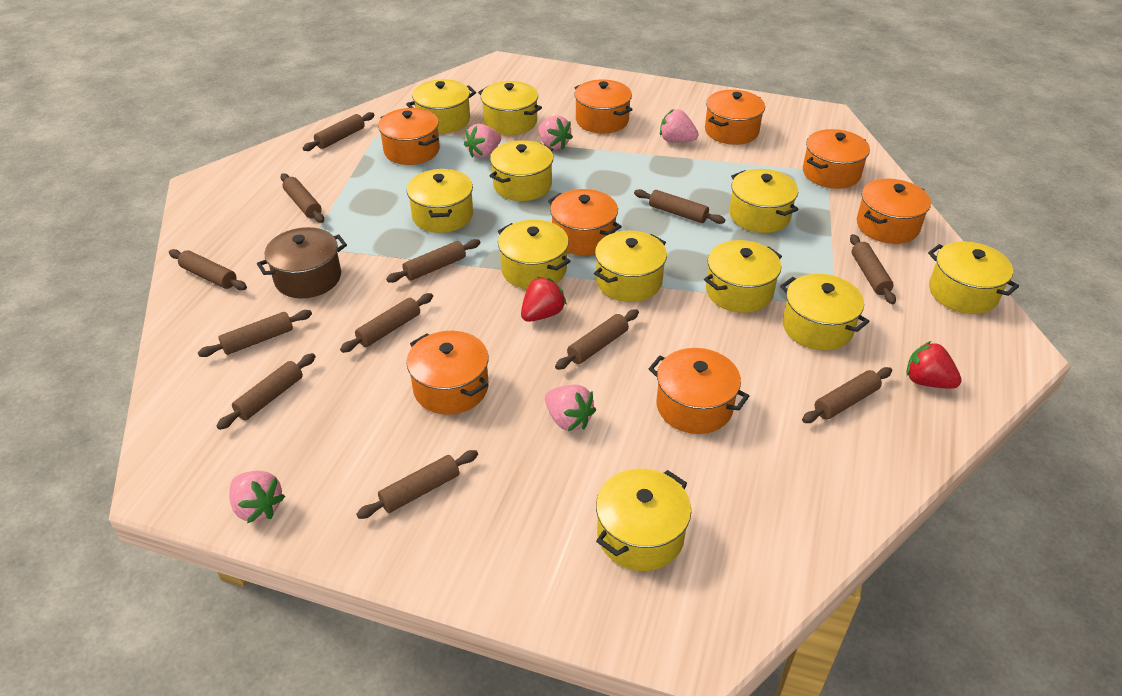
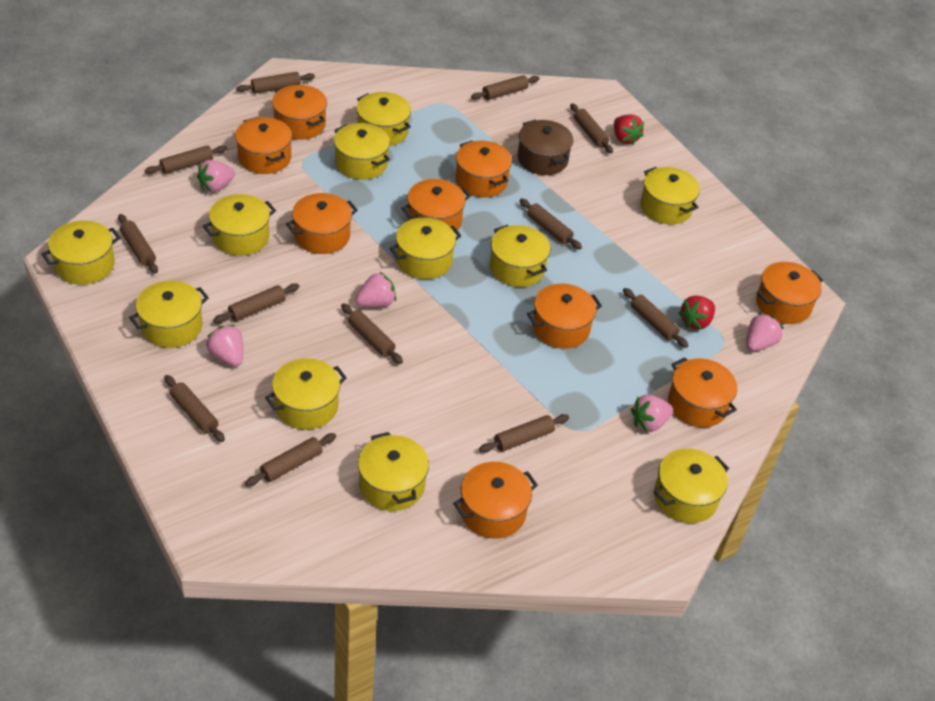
orange pot: [378,108,440,165] [407,331,489,415] [548,189,622,255] [574,80,633,133] [649,348,749,434] [705,90,765,145] [803,129,870,189] [857,179,931,244] = 8 -> [235,117,292,174] [272,85,327,140] [286,193,358,254] [401,179,471,233] [453,462,538,539] [456,140,512,198] [527,284,602,349] [668,357,737,427] [756,262,823,324] = 9

